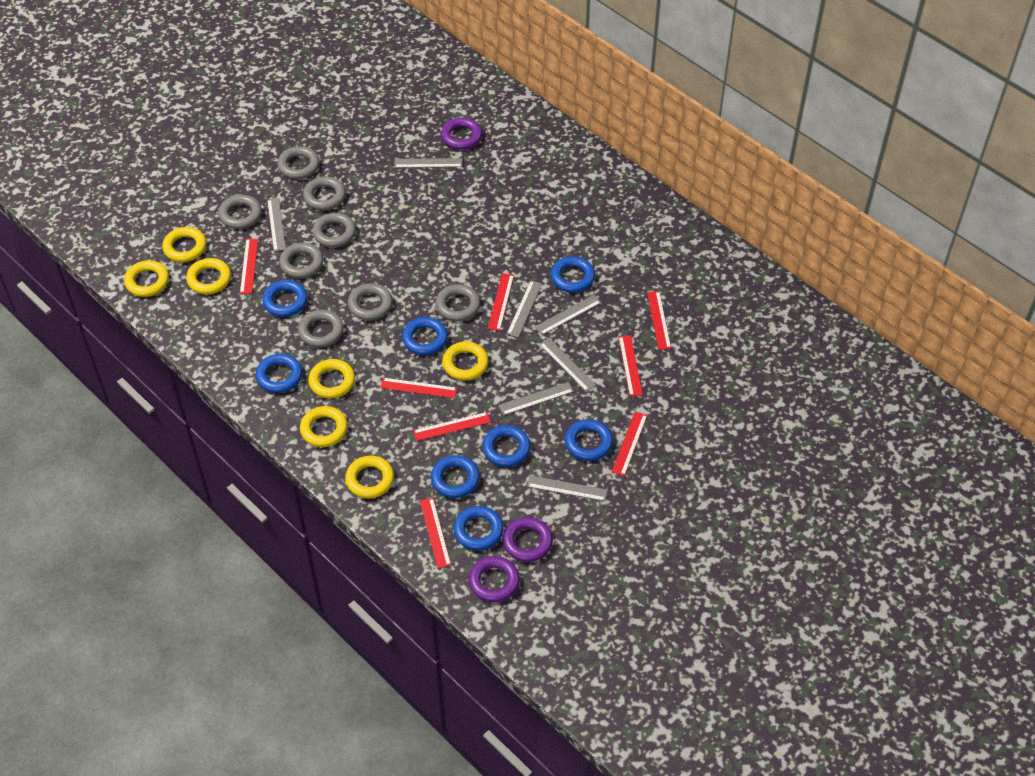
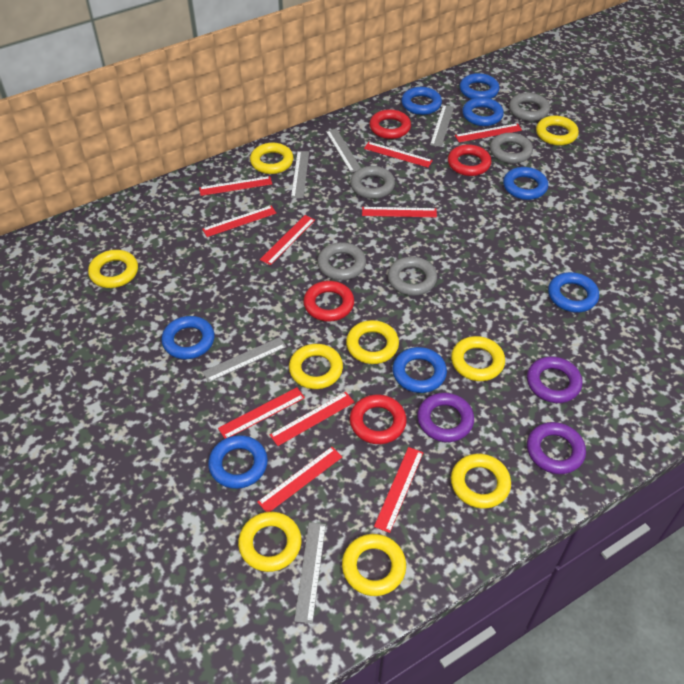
grey ring: [218,195,262,229] [278,146,320,179] [279,243,323,279] [298,310,344,348] [303,177,346,210] [312,213,356,248] [348,283,393,321] [435,284,481,321] = 8 -> [317,242,366,280] [350,166,395,199] [388,257,437,296] [490,133,533,164] [509,93,550,121] = 5
grey ruler: [267,198,286,252] [394,158,463,168] [499,382,574,415] [507,281,542,338] [527,475,608,501] [535,295,601,335] [539,338,596,392] = 7 -> [202,337,286,382] [291,151,309,198] [294,522,326,623] [326,129,361,173] [430,105,454,147] = 5
red ring: none = 0 -> [303,281,354,322] [350,394,407,444] [369,109,411,139] [448,144,491,176] = 4
red ruler: [240,239,258,294] [380,378,457,398] [413,412,491,441] [420,498,451,568] [488,273,514,331] [612,412,647,476] [619,335,643,397] [647,291,671,350] = 8 -> [199,176,272,196] [202,205,276,237] [218,387,305,439] [257,447,342,512] [260,215,315,265] [270,392,354,446] [362,207,437,217] [364,142,433,168] [374,447,423,533] [455,123,522,142] = 10
yellow ring: [124,260,169,297] [162,227,207,262] [186,258,231,294] [300,406,348,447] [308,359,355,399] [345,456,394,499] [442,342,489,381] = 7 -> [88,250,138,288] [238,512,302,572] [250,143,293,174] [289,344,343,389] [342,534,406,596] [346,320,399,364] [451,336,505,381] [451,454,511,509] [536,116,579,146] = 9

